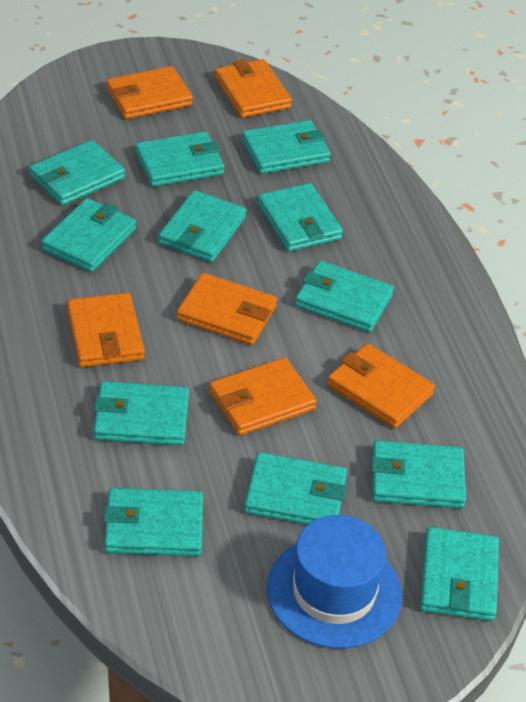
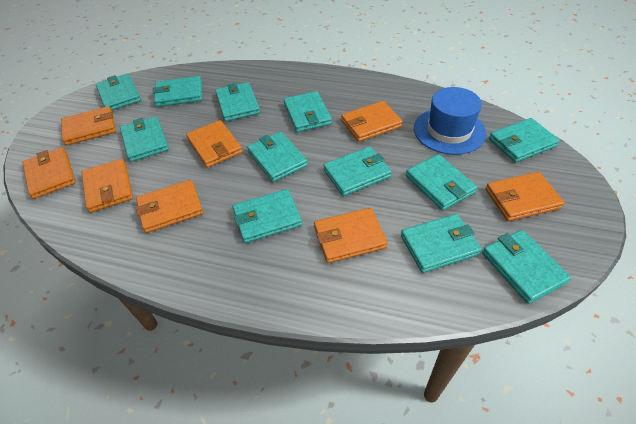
orange wallet: [67,293,145,367] [106,66,193,119] [176,273,277,345] [209,357,317,436] [215,59,292,118] [327,343,435,428] = 6 -> [22,147,76,199] [61,106,116,146] [81,159,133,213] [136,180,203,233] [186,120,243,168] [314,208,388,263] [341,101,403,142] [485,172,565,221] = 8

